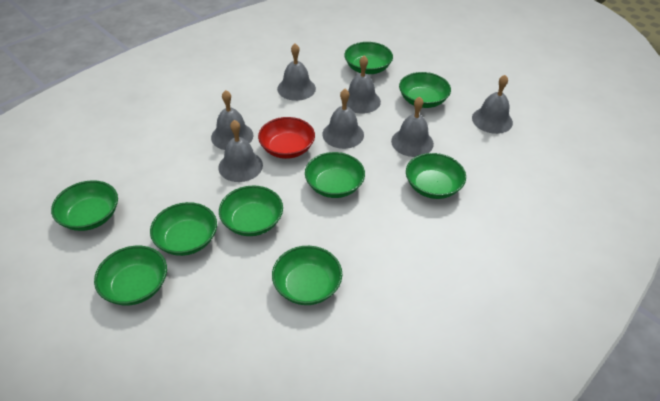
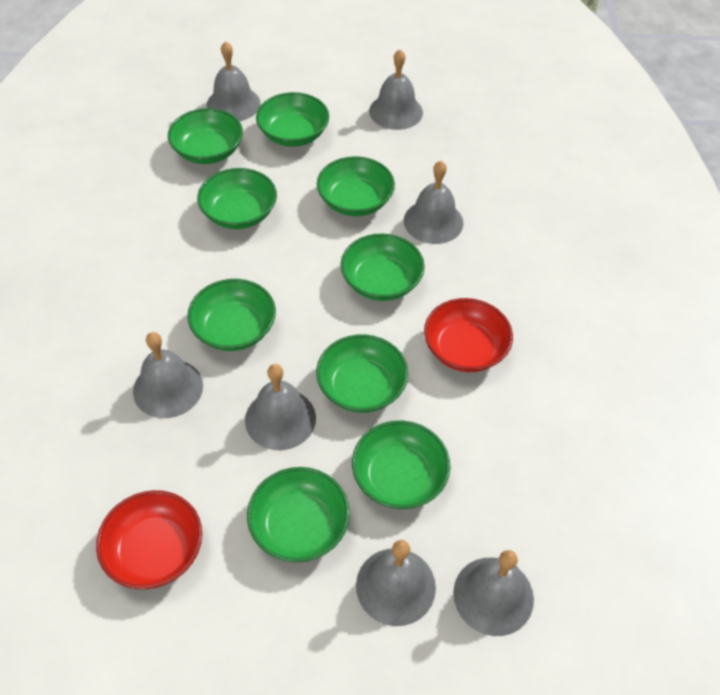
red bowl: [258,117,315,159] = 1 -> [96,490,202,590] [424,298,513,372] = 2

